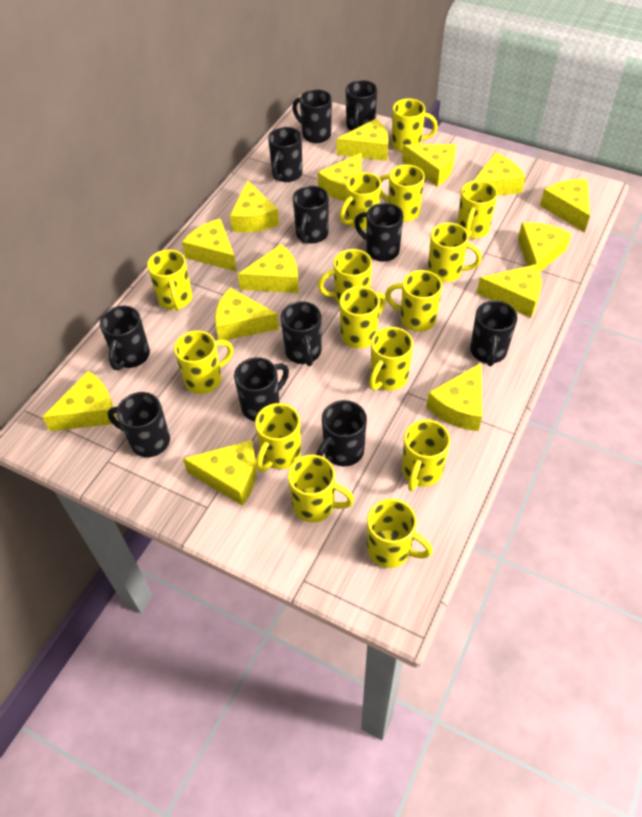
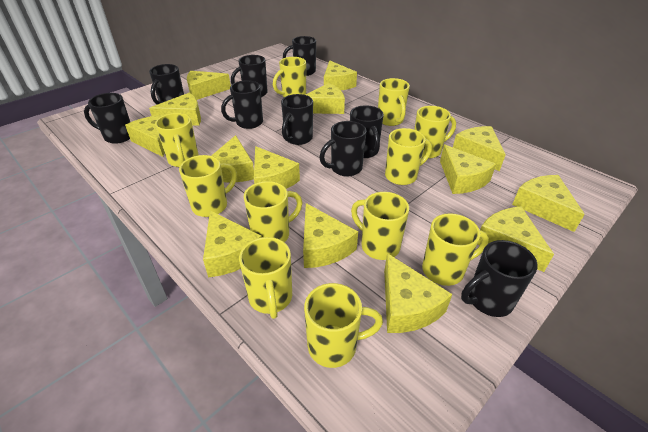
black mug: [100,306,150,371] [107,392,170,457] [234,357,289,421] [268,127,303,182] [281,301,322,366] [292,89,332,143] [293,186,329,244] [317,400,367,467] [346,80,377,131] [354,203,403,262] [470,300,518,366] = 11 -> [84,93,130,144] [149,64,184,105] [221,80,263,129] [231,55,268,97] [281,94,313,145] [283,36,316,76] [319,121,367,177] [350,105,384,158] [461,240,538,317] = 9
yellow mug: [147,250,192,311] [174,331,233,394] [255,403,301,472] [288,455,354,522] [318,249,372,305] [340,172,381,230] [340,286,386,349] [367,499,433,568] [369,327,413,391] [379,165,425,222] [385,270,443,332] [392,98,438,153] [402,419,450,491] [428,222,482,282] [457,180,498,239] = 15 -> [155,113,199,167] [179,155,237,217] [239,237,292,319] [244,181,302,242] [273,57,306,97] [304,283,383,368] [351,192,409,260] [378,78,410,126] [385,128,432,185] [414,106,456,159] [422,213,489,286] = 11

